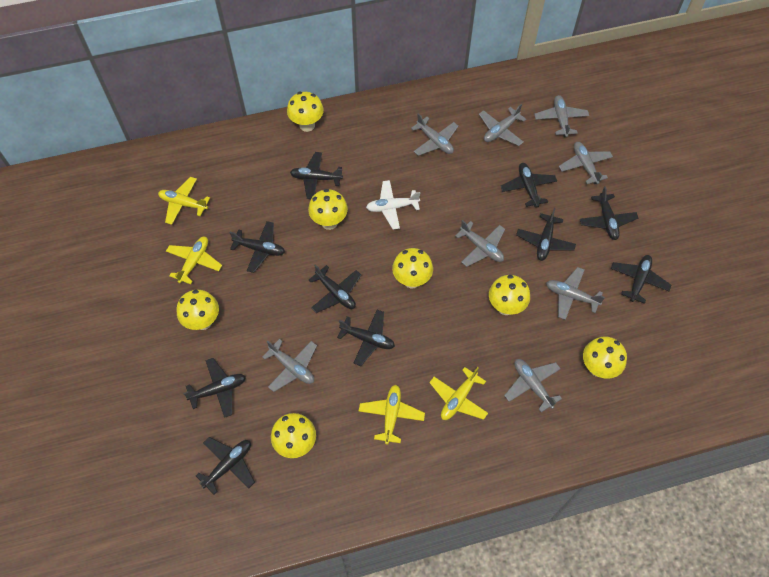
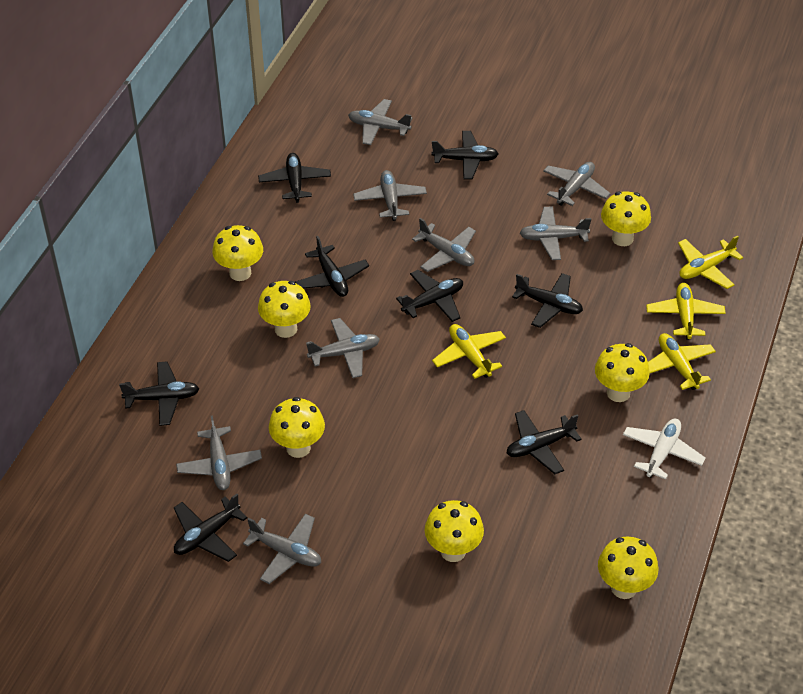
black plane: [183,358,246,418] [196,437,255,494] [230,221,285,273] [290,152,343,199] [309,264,361,313] [337,310,395,366] [501,163,557,207] [516,208,576,261] [580,186,638,240] [611,255,671,304] = 10 -> [119,361,199,426] [174,494,248,562] [258,153,331,203] [295,236,369,297] [396,270,463,322] [431,131,498,179] [507,410,582,474] [512,273,583,328] = 8

